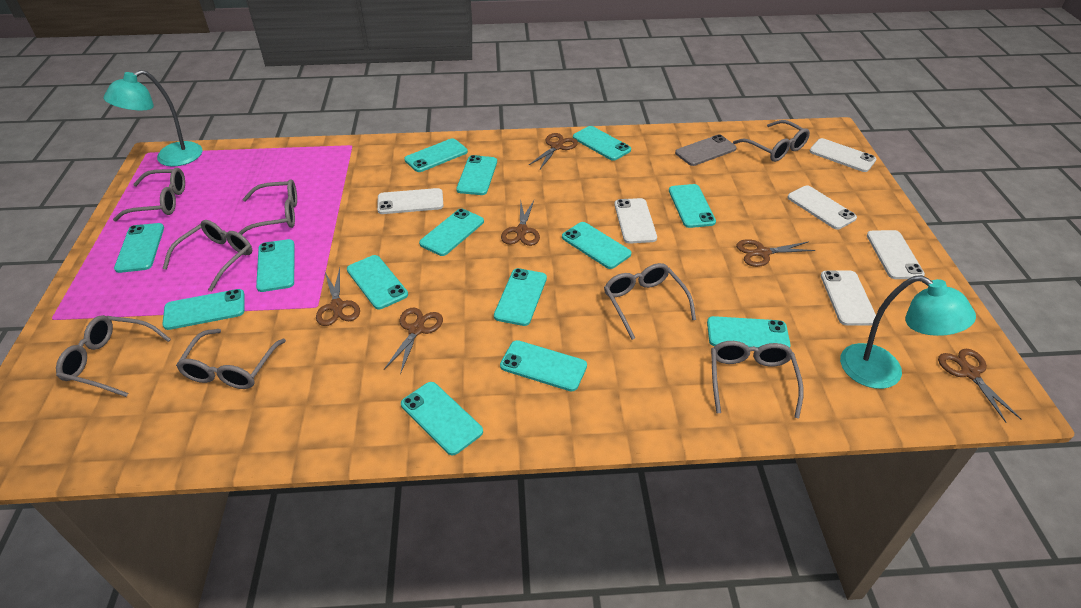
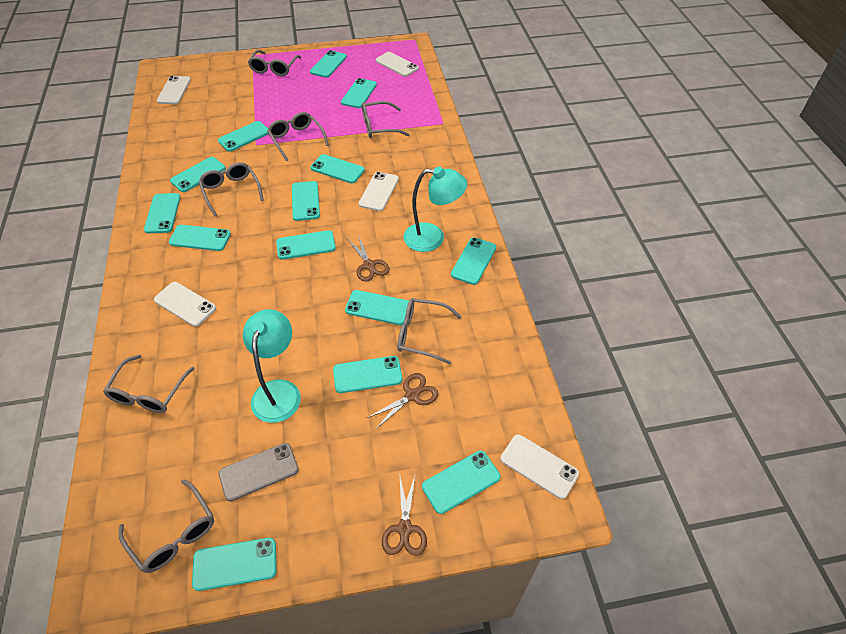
brown scissors: [316,268,360,326] [384,307,443,374] [501,200,540,246] [528,133,578,169] [736,239,816,267] [938,349,1022,422] = 6 -> [348,234,390,282] [367,373,439,429] [382,476,427,556] = 3
grey glasses: [56,315,171,397] [113,168,185,221] [163,220,252,291] [176,329,286,389] [238,179,297,235] [604,263,696,340] [711,341,804,418] [733,120,810,162] = 8 -> [103,355,195,413] [119,479,214,573] [199,162,264,216] [248,50,301,76] [267,112,329,161] [362,101,410,138] [397,298,462,364] = 7
white phone: [377,188,444,214] [614,198,657,244] [787,185,857,229] [809,138,876,172] [820,271,876,326] [867,230,925,279] = 6 -> [154,282,216,327] [157,76,191,104] [359,172,399,211] [376,52,419,77] [500,434,579,499] = 5

